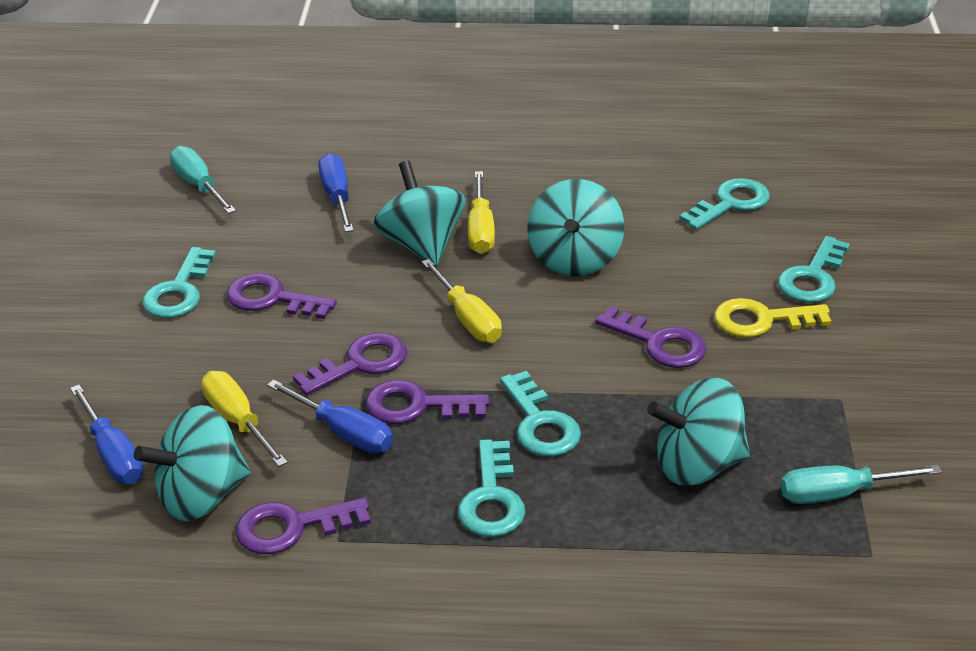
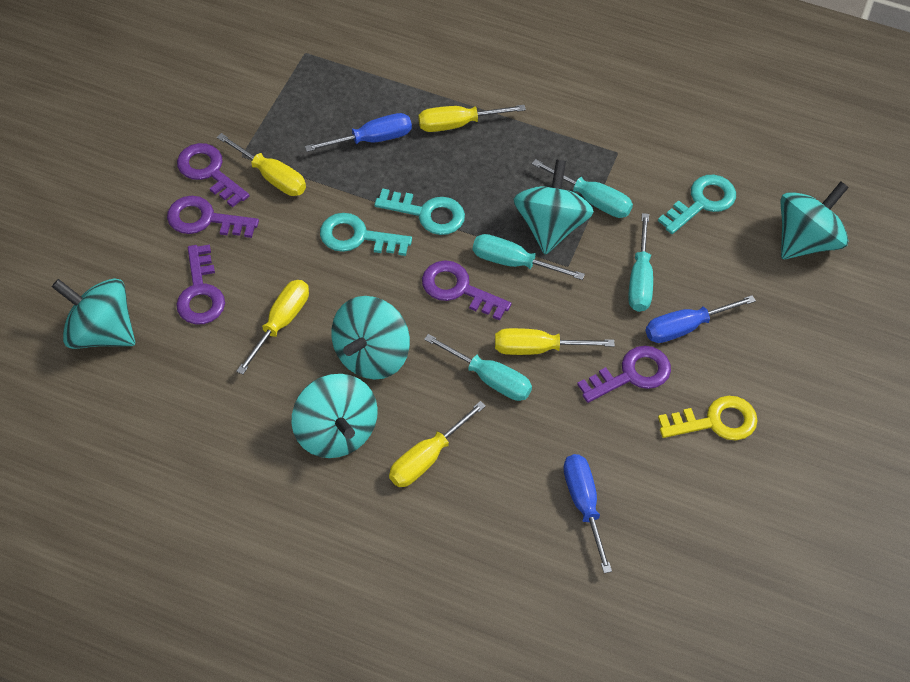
turquoise key: [142,247,216,318] [458,439,525,537] [500,371,581,457] [679,178,770,230] [778,236,850,303] = 5 -> [320,213,412,256] [374,188,465,235] [658,175,736,234] = 3
turquoise screwdriver: [170,146,236,214] [780,465,942,504] = 2 -> [424,334,532,401] [473,234,585,280] [532,159,633,218] [628,213,653,312] = 4
turquoise spinning top: [134,405,251,521] [373,161,465,267] [527,179,624,276] [647,378,750,486] = 4 -> [52,278,135,349] [292,374,378,458] [332,296,410,380] [513,160,594,255] [781,182,849,259] = 5
yellow screwdriver: [201,371,288,467] [421,259,502,343] [468,171,495,254] = 3 -> [217,133,306,196] [236,280,309,375] [389,401,486,487] [418,105,526,132] [495,328,615,355] = 5

